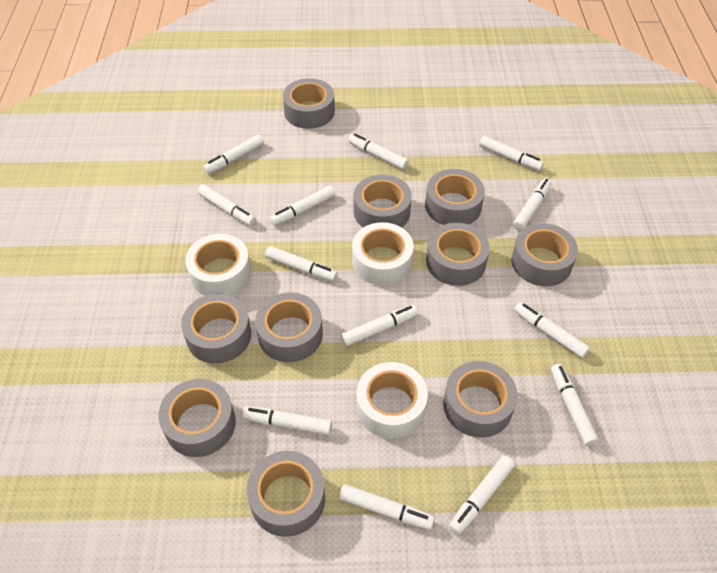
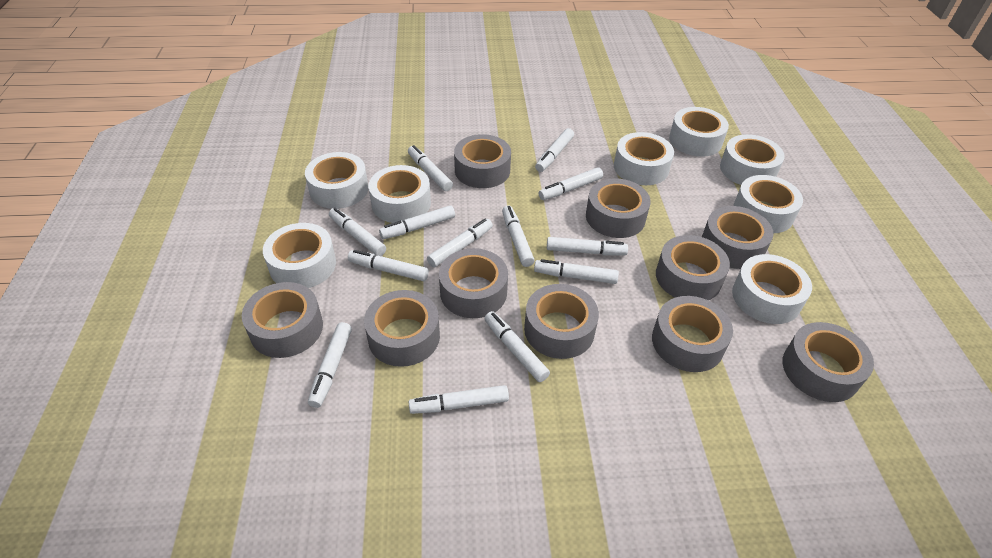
white tape: [185,234,251,296] [352,222,414,286] [357,362,428,439] = 3 -> [263,223,336,288] [305,152,368,209] [369,165,431,223] [614,132,674,185] [669,107,729,157] [720,134,785,185] [732,254,812,324] [733,175,803,233] = 8

